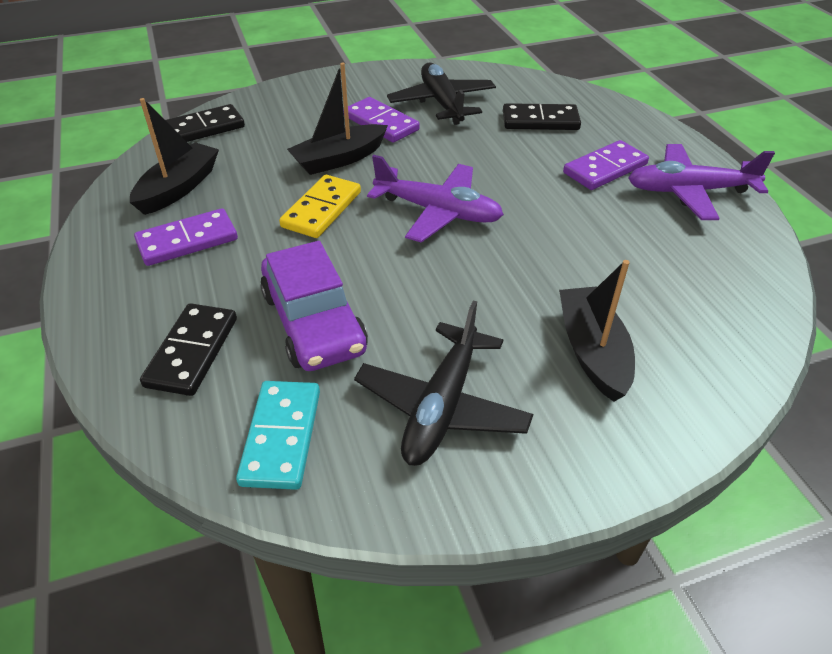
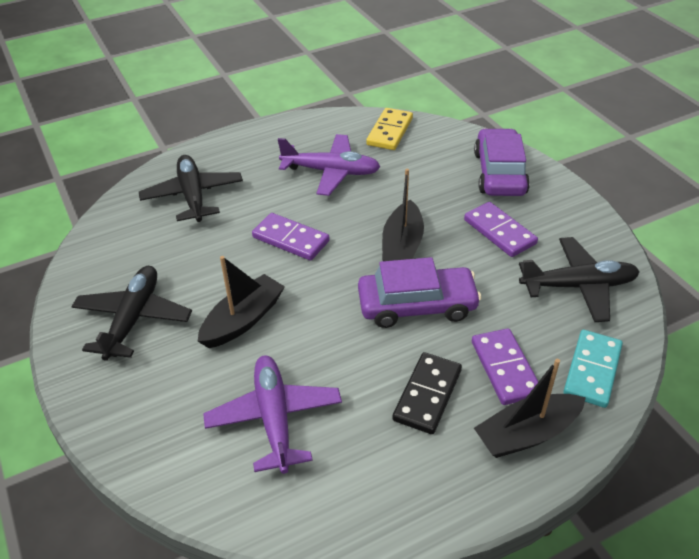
black domino: [140,303,237,396] [165,104,245,142] [503,103,581,130] = 3 -> [392,352,462,434] = 1
black plane: [354,300,533,466] [387,63,496,125] = 2 -> [71,266,192,361] [139,155,243,222] [519,237,640,322] = 3
purple car: [260,241,368,371] = 1 -> [358,257,481,328] [474,128,530,196] = 2

